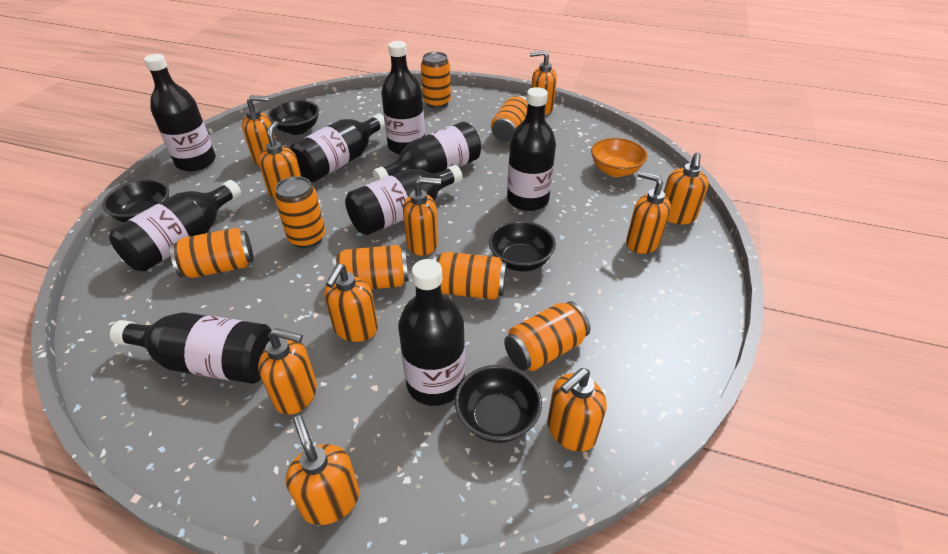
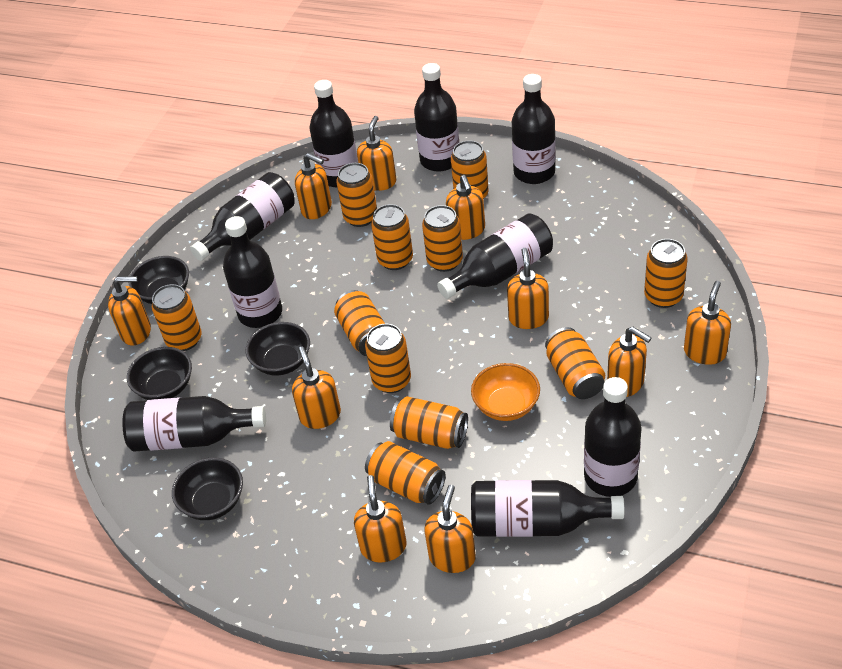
orange can: [170,228,253,278] [275,176,325,248] [333,245,409,289] [421,52,451,108] [433,252,507,300] [491,95,528,143] [504,301,590,371] = 7 -> [152,284,202,351] [334,290,385,356] [336,163,377,227] [365,324,411,393] [365,441,446,505] [371,204,413,270] [390,396,468,449] [422,205,463,272] [451,140,488,198] [545,327,605,399] [644,239,688,308] = 11

